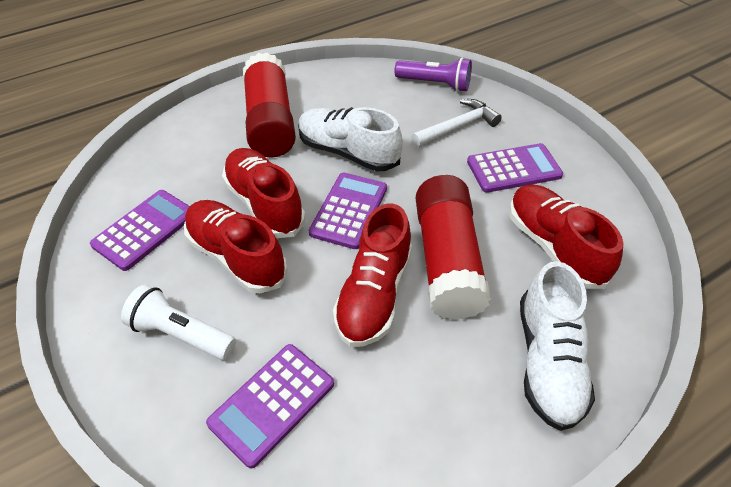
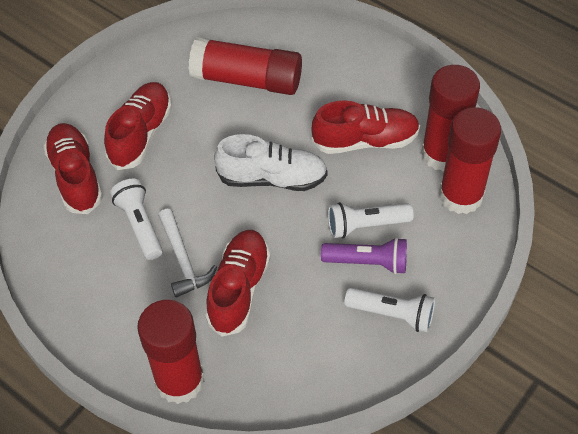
purple calculator: [90,190,190,271] [206,344,334,468] [309,173,387,249] [467,143,563,193] = 4 -> none = 0
red glue stick: [243,52,296,158] [416,175,491,320] = 2 -> [137,300,204,404] [188,37,302,95] [421,65,480,172] [439,107,501,214] = 4
white flashlight: [121,284,236,360] = 1 -> [110,179,163,260] [328,202,414,238] [345,288,435,333] = 3
white shoe: [298,107,403,171] [520,261,595,431] = 2 -> [214,134,328,191] = 1

